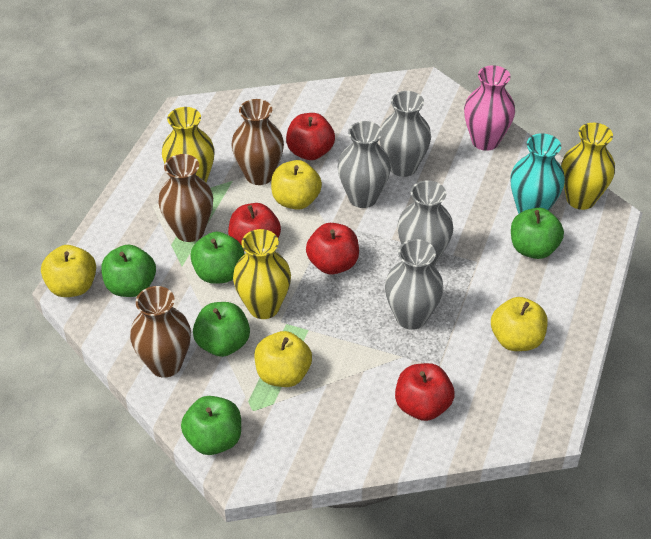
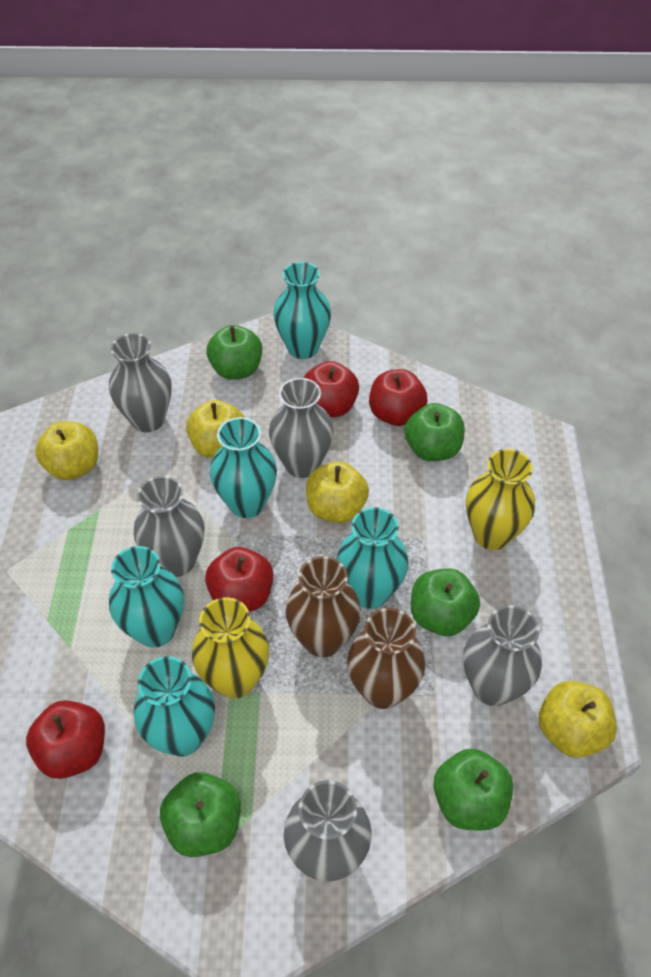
brown vase: [130,286,191,378] [158,154,213,242] [232,99,284,185] = 3 -> [286,556,361,658] [347,608,425,709] = 2
grey vase: [337,121,391,208] [380,91,431,177] [385,239,443,330] [397,180,453,266] = 4 -> [109,333,172,432] [134,476,205,577] [269,378,334,478] [284,780,371,881] [463,605,542,706] = 5
pink vase: [464,65,515,151] = 1 -> none = 0
turquoise vase: [510,133,565,214] = 1 -> [109,546,184,648] [134,656,215,757] [210,417,277,518] [273,262,331,359] [336,507,409,609] = 5
yellow vase: [162,107,215,183] [233,229,291,319] [561,123,615,210] = 3 -> [192,597,269,698] [466,449,535,550] = 2

